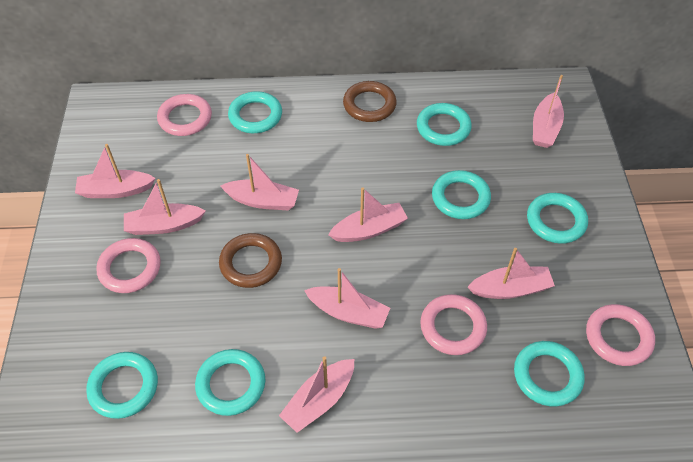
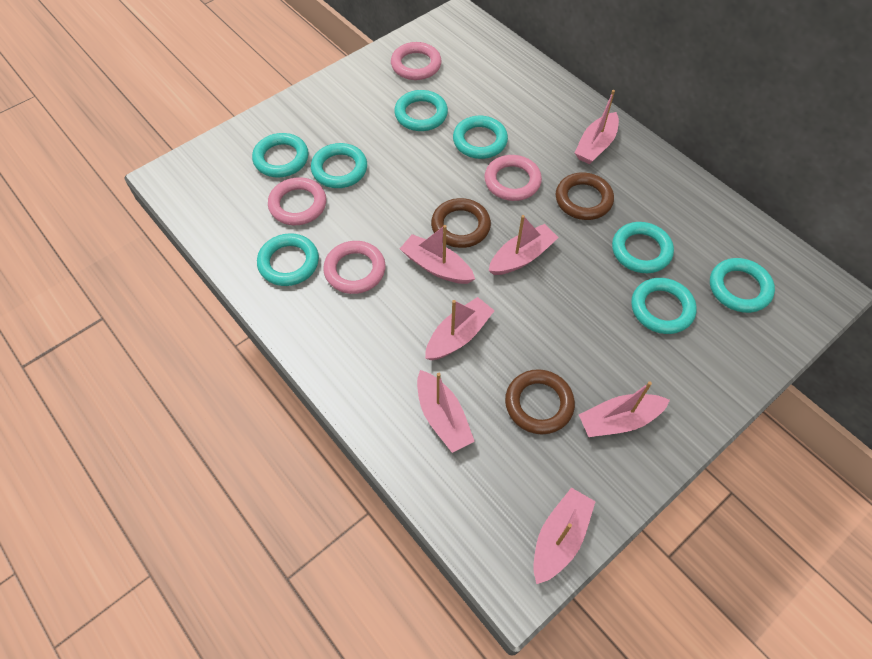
brown ring: [219,233,282,288] [343,81,397,122] = 2 -> [431,198,491,248] [505,369,575,434] [556,172,614,220] = 3
pink boat: [75,144,156,198] [124,179,206,235] [221,154,299,210] [279,356,354,433] [304,268,390,329] [328,187,408,242] [468,248,555,299] [533,75,564,148] = 8 -> [400,225,475,284] [417,370,475,453] [425,297,495,360] [489,215,559,275] [534,488,596,584] [575,90,619,164] [579,382,670,437] = 7
turquoise ring: [86,352,158,419] [195,349,265,416] [228,91,282,133] [417,103,472,146] [432,170,491,219] [514,341,585,407] [527,193,588,244] = 7 -> [252,133,309,177] [257,233,319,286] [311,143,367,188] [394,90,448,131] [453,116,508,159] [612,222,674,273] [631,278,697,334] [710,258,775,313] = 8

